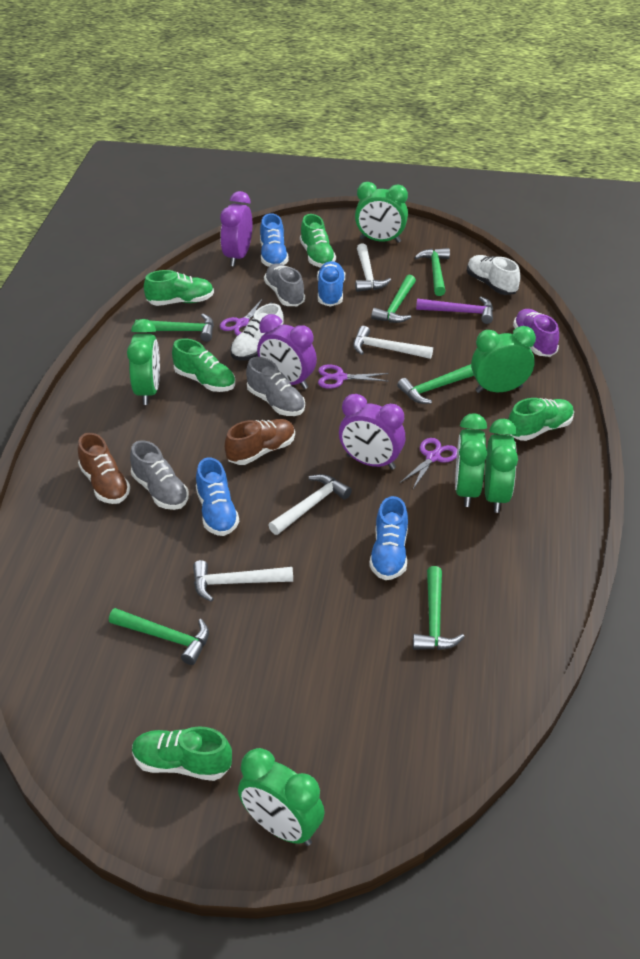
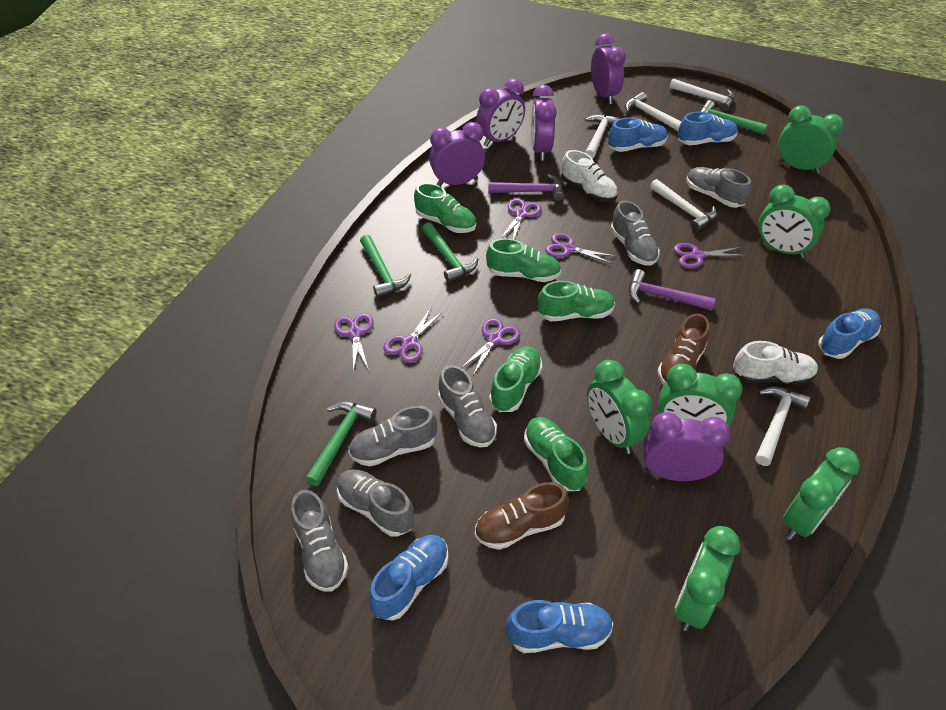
blue shoe: [196,457,239,536] [260,213,289,267] [317,261,345,306] [369,496,408,580] = 4 -> [369,535,448,621] [506,600,613,653] [608,117,668,152] [678,112,738,145] [818,309,881,359] = 5
green hammer: [109,608,209,665] [135,314,214,342] [371,275,416,323] [397,364,474,404] [413,566,465,650] [414,248,450,296] = 6 -> [305,401,376,486] [360,235,411,298] [422,222,478,283] [700,100,768,135] = 4
grey shoe: [130,440,189,510] [246,357,305,416] [264,263,305,306] = 3 -> [291,490,349,592] [337,469,415,537] [348,406,437,467] [438,365,497,447] [611,201,660,266] [686,167,751,208] = 6
purple clock: [220,191,252,266] [257,314,317,389] [339,394,406,470] = 3 -> [429,122,485,186] [476,78,525,147] [531,85,557,161] [591,33,626,104] [643,412,730,481] = 5
purple hammer: [416,296,493,324] = 1 -> [488,174,564,201] [629,269,716,311] = 2
purple scissors: [220,298,273,336] [318,364,389,389] [400,438,457,489] = 3 -> [334,313,374,373] [383,308,444,363] [461,318,521,375] [501,198,542,239] [545,233,615,264] [674,243,746,268] = 6
purple shoe: [513,309,559,357] = 1 -> none = 0
white hammer: [193,560,293,602] [268,474,352,535] [353,326,433,359] [355,243,391,292] = 4 -> [585,114,620,159] [625,92,681,131] [650,179,717,231] [670,79,735,111] [755,387,810,466] = 5

